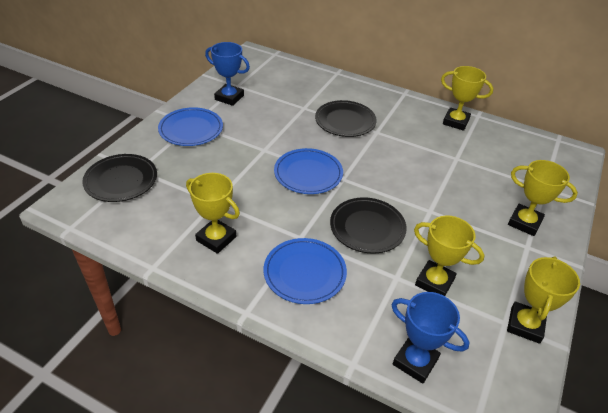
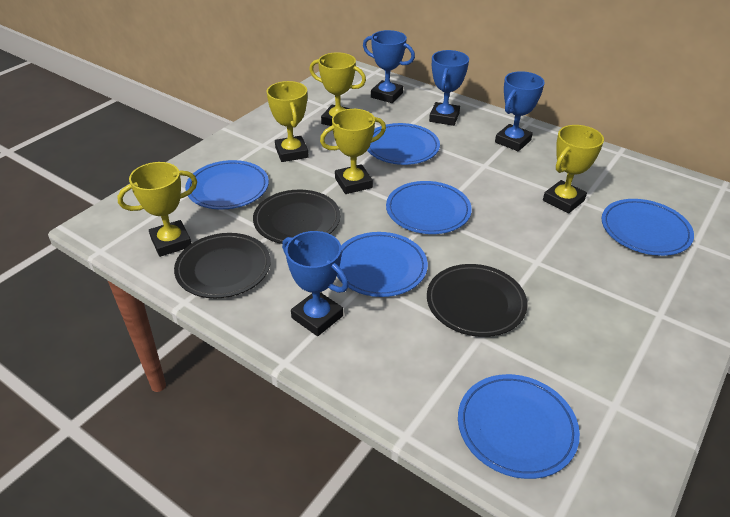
blue plate: [158,107,223,146] [264,238,347,304] [274,148,343,194] = 3 -> [185,160,269,210] [337,232,428,297] [367,123,440,165] [386,181,472,234] [458,374,580,479] [602,199,694,256] = 6
blue trophy: [205,42,250,106] [391,292,470,384] = 2 -> [282,231,349,336] [363,30,415,103] [429,50,469,126] [495,71,545,151] = 4

